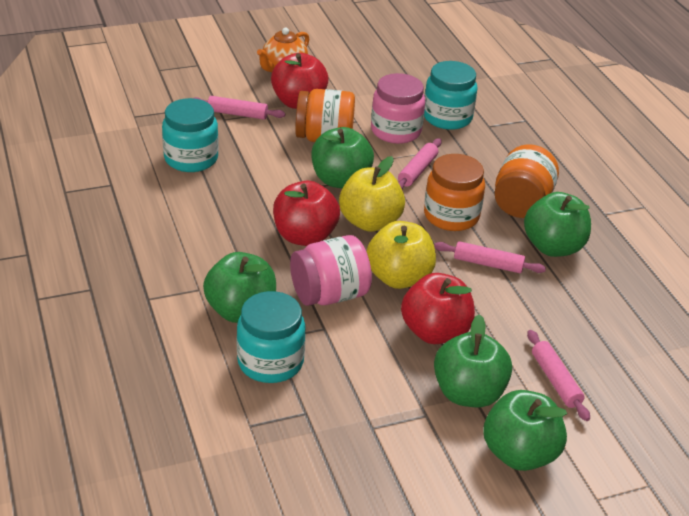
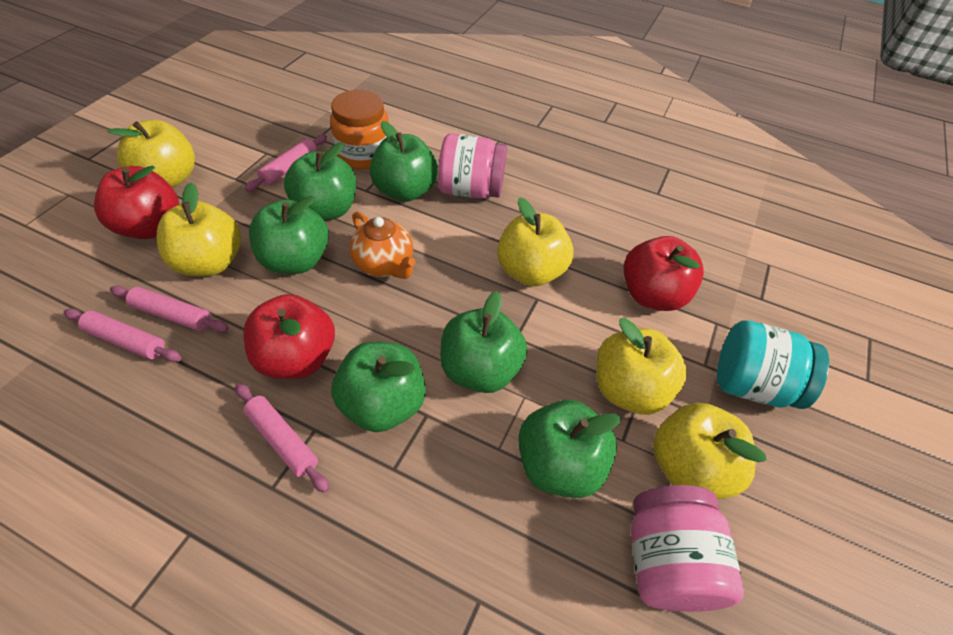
green apple: [203,252,276,323] [311,127,374,188] [434,314,512,407] [484,390,567,471] [524,192,591,257] = 5 -> [249,196,329,274] [284,142,356,221] [331,342,426,432] [370,121,438,202] [440,291,527,393] [518,400,622,498] = 6
orange jar: [295,89,355,142] [424,154,485,231] [494,144,559,218] = 3 -> [330,90,389,170] = 1
turquoise jar: [162,98,219,172] [237,291,306,383] [424,61,477,130] = 3 -> [717,320,829,409] = 1
yellow apple: [339,156,405,232] [367,221,436,289] = 2 -> [107,120,195,188] [157,182,241,276] [497,198,574,287] [596,318,687,415] [653,403,767,499] = 5

